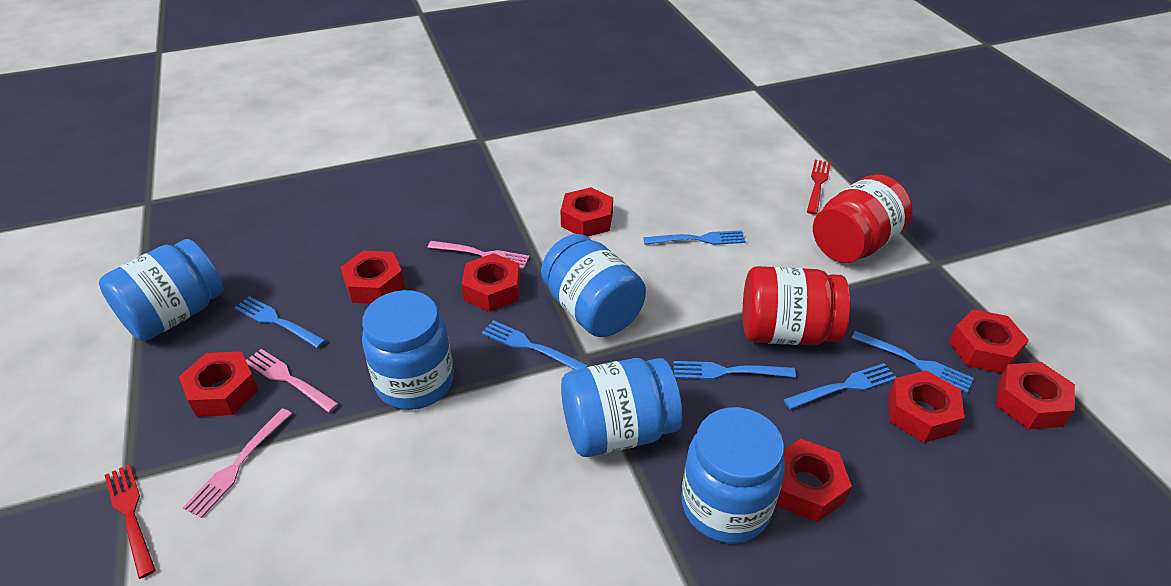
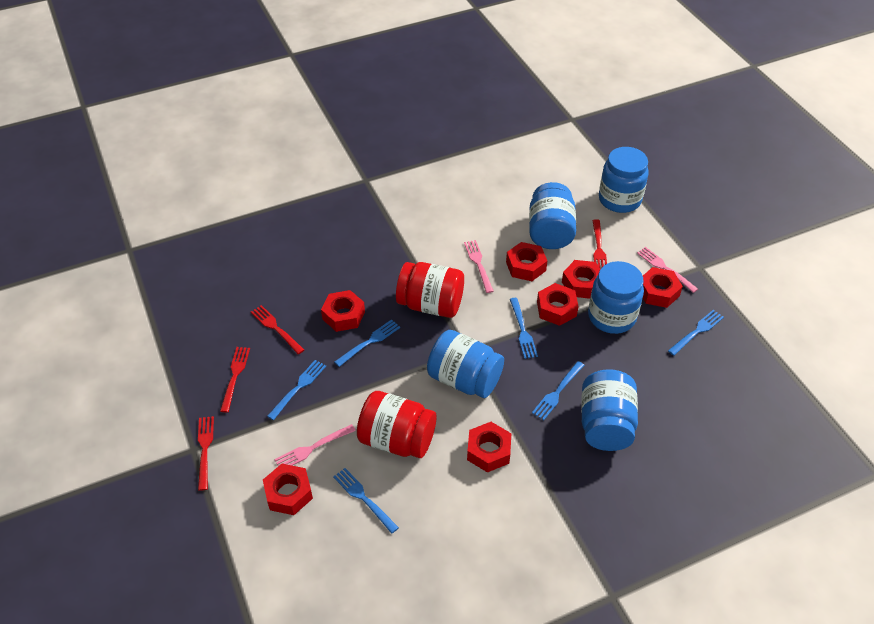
red fork: [104,464,156,579] [807,160,831,215] = 2 -> [198,416,214,491] [220,347,250,413] [251,305,304,354] [592,219,607,267] = 4
red nut: [179,351,259,417] [340,250,405,304] [462,253,520,312] [561,187,613,237] [777,439,852,522] [888,370,965,443] [949,309,1029,373] [996,362,1075,429] = 8 -> [263,464,313,515] [321,290,365,332] [467,422,511,473] [506,242,547,281] [537,283,579,326] [562,260,600,299] [643,267,683,308] = 7

